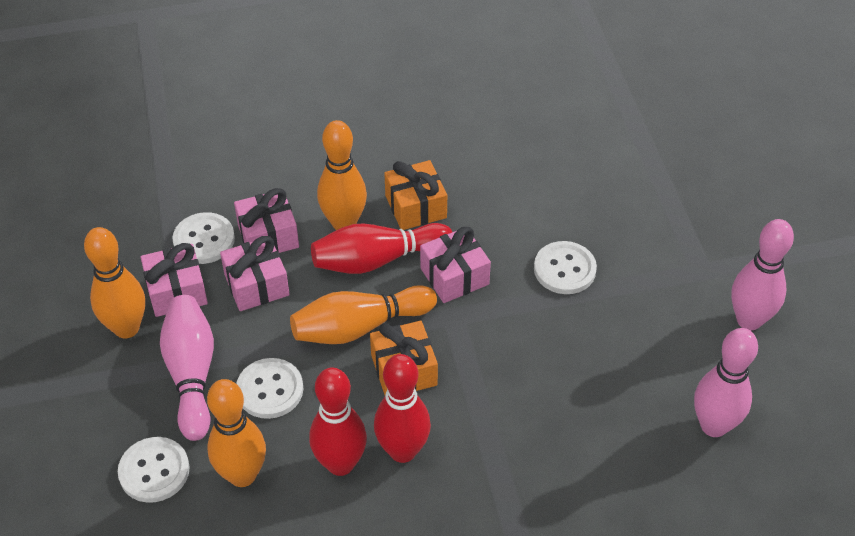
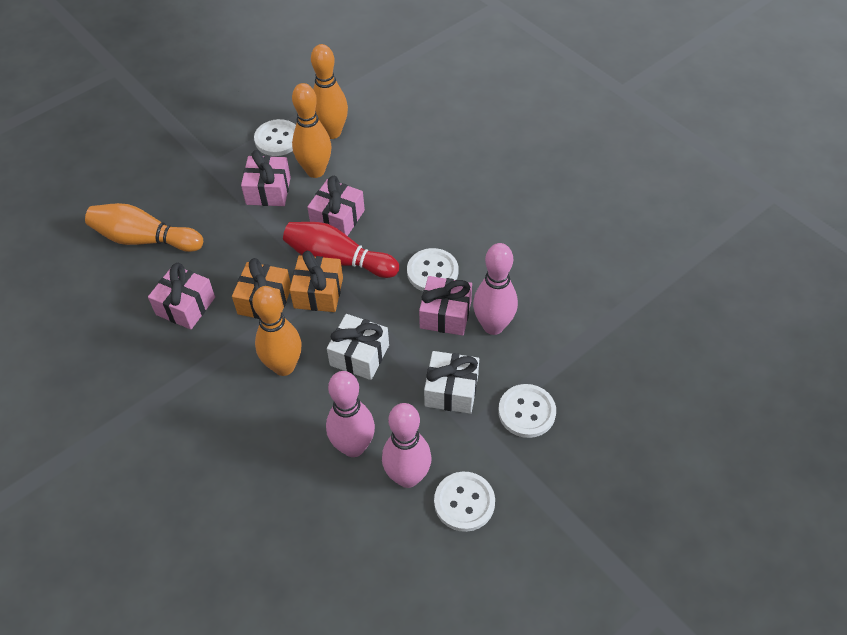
red bowling pin: [309,367,367,476] [311,223,452,274] [374,354,431,463] = 3 -> [283,222,399,278] = 1
white gift: none = 0 -> [327,314,389,380] [424,351,479,414] = 2

